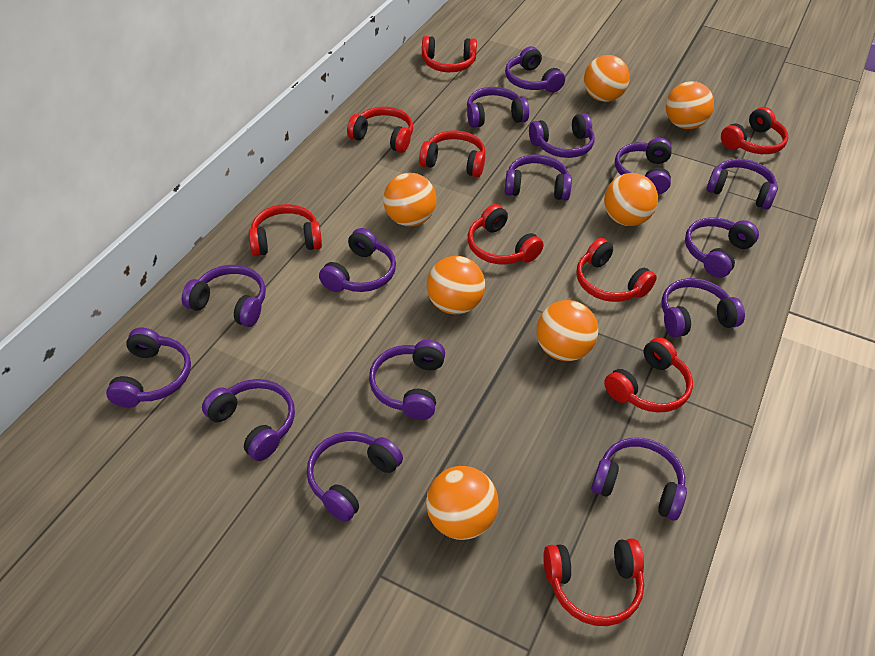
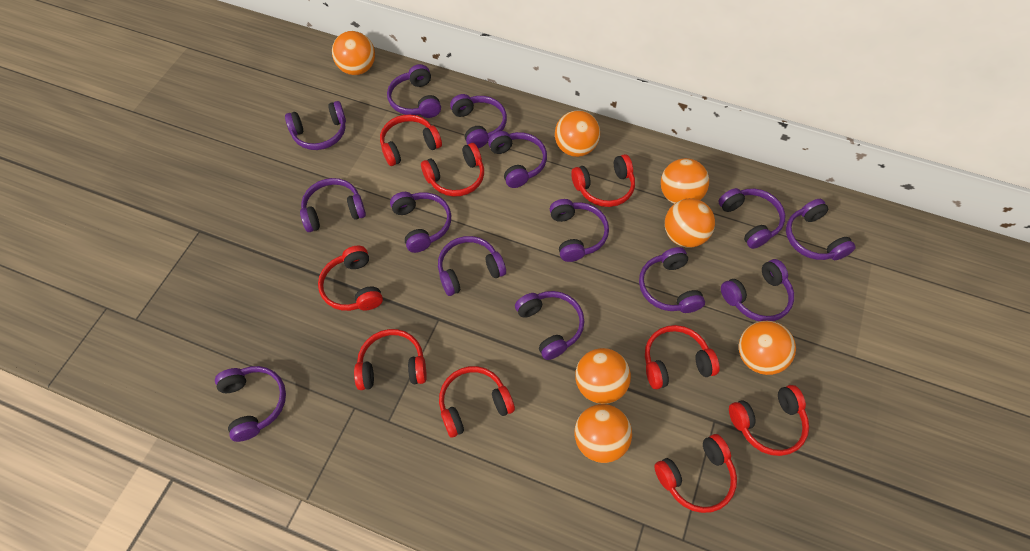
purple headphones: [106,327,191,408] [182,265,266,327] [202,379,295,461] [307,432,403,522] [319,228,396,292] [369,340,445,420] [467,87,529,128] [505,46,565,93] [505,155,572,201] [529,113,595,158] [591,438,687,520] [615,138,672,194] [662,278,745,337] [685,217,759,278] [707,159,778,209] = 15 -> [215,366,286,442] [285,101,346,150] [300,178,366,232] [387,64,441,118] [390,192,451,253] [438,236,506,296] [450,94,507,148] [488,131,547,188] [515,291,584,360] [550,199,609,262] [639,247,705,313] [719,188,785,249] [721,259,794,321] [786,199,856,260] = 14

